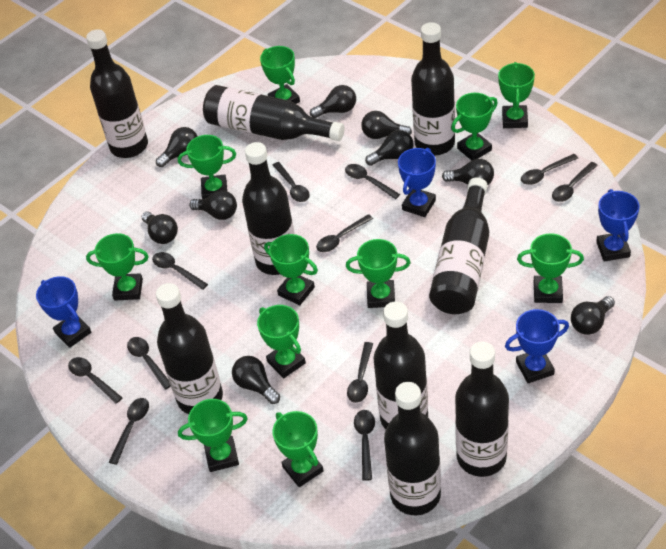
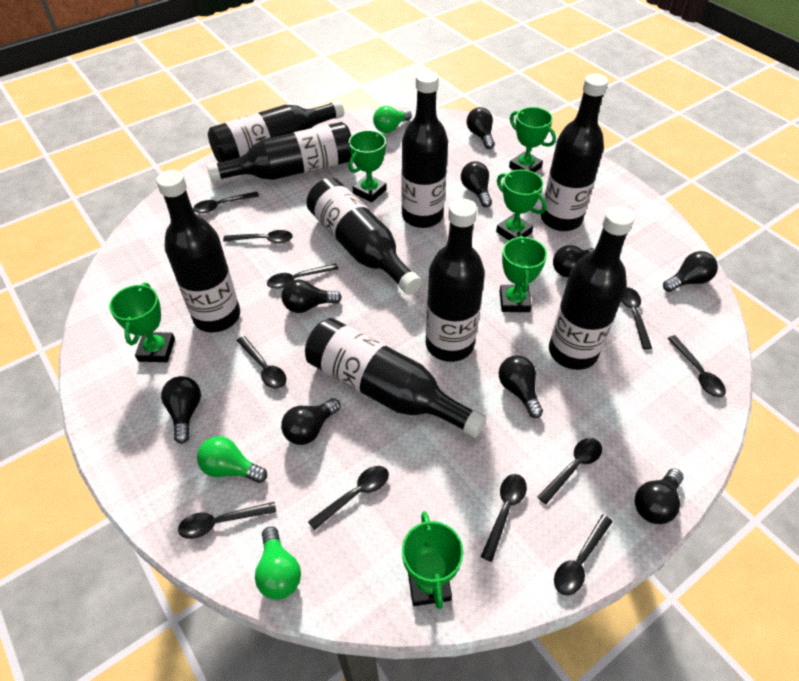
blue trophy: [36,276,91,348] [398,148,436,217] [505,309,569,383] [596,189,640,261] = 4 -> none = 0
green light bulb: none = 0 -> [197,436,267,483] [255,527,301,600] [373,106,412,133] = 3
green trophy: [86,233,149,301] [178,135,236,199] [178,399,248,472] [257,305,306,378] [260,46,300,104] [264,234,318,305] [272,411,324,487] [346,239,411,308] [451,93,498,160] [498,62,535,128] [517,233,584,303] = 11 -> [109,283,175,362] [349,130,386,202] [402,511,463,609] [496,169,547,240] [499,235,547,312] [509,107,556,173] = 6

